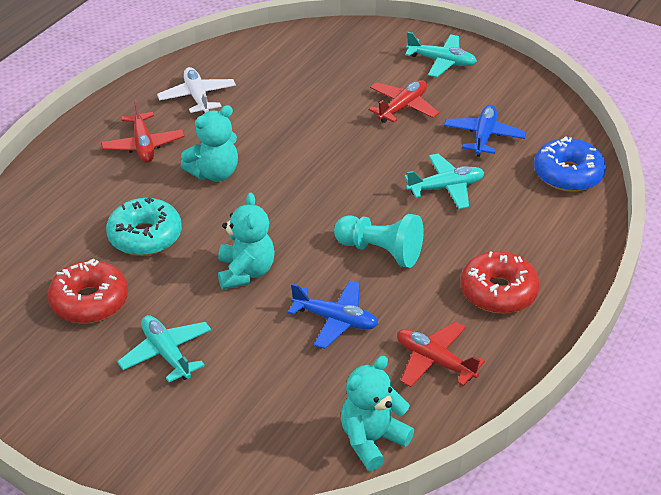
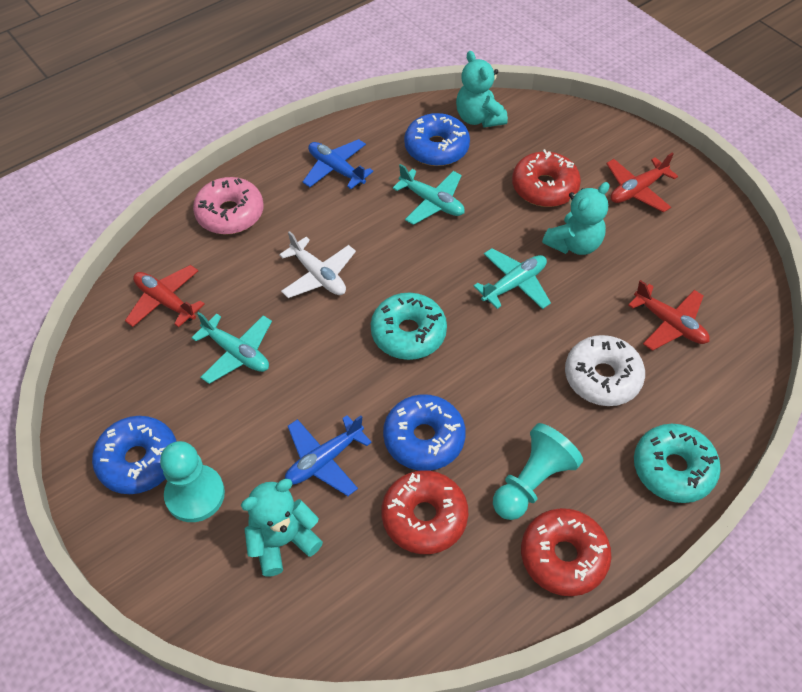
blue donut: [534,136,606,192] = 1 -> [92,416,177,494] [383,394,466,471] [404,113,470,166] = 3
pink donut: none = 0 -> [193,177,263,235] = 1
red donut: [48,258,128,323] [461,251,540,314] = 2 -> [381,470,468,554] [512,149,581,207] [521,508,611,596] = 3
turquoise donut: [106,197,182,256] = 1 -> [371,293,447,360] [634,424,721,503] = 2
turquoise pawn: [334,214,424,268] = 1 -> [160,441,225,522] [493,423,583,520] = 2
white donut: none = 0 -> [565,335,645,406] = 1

